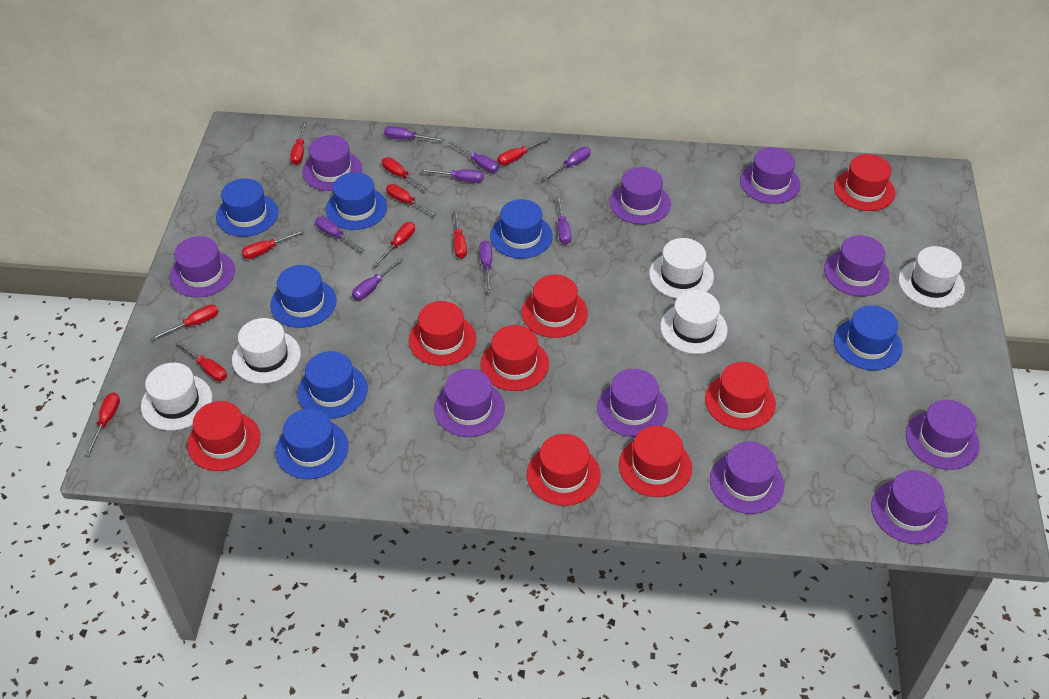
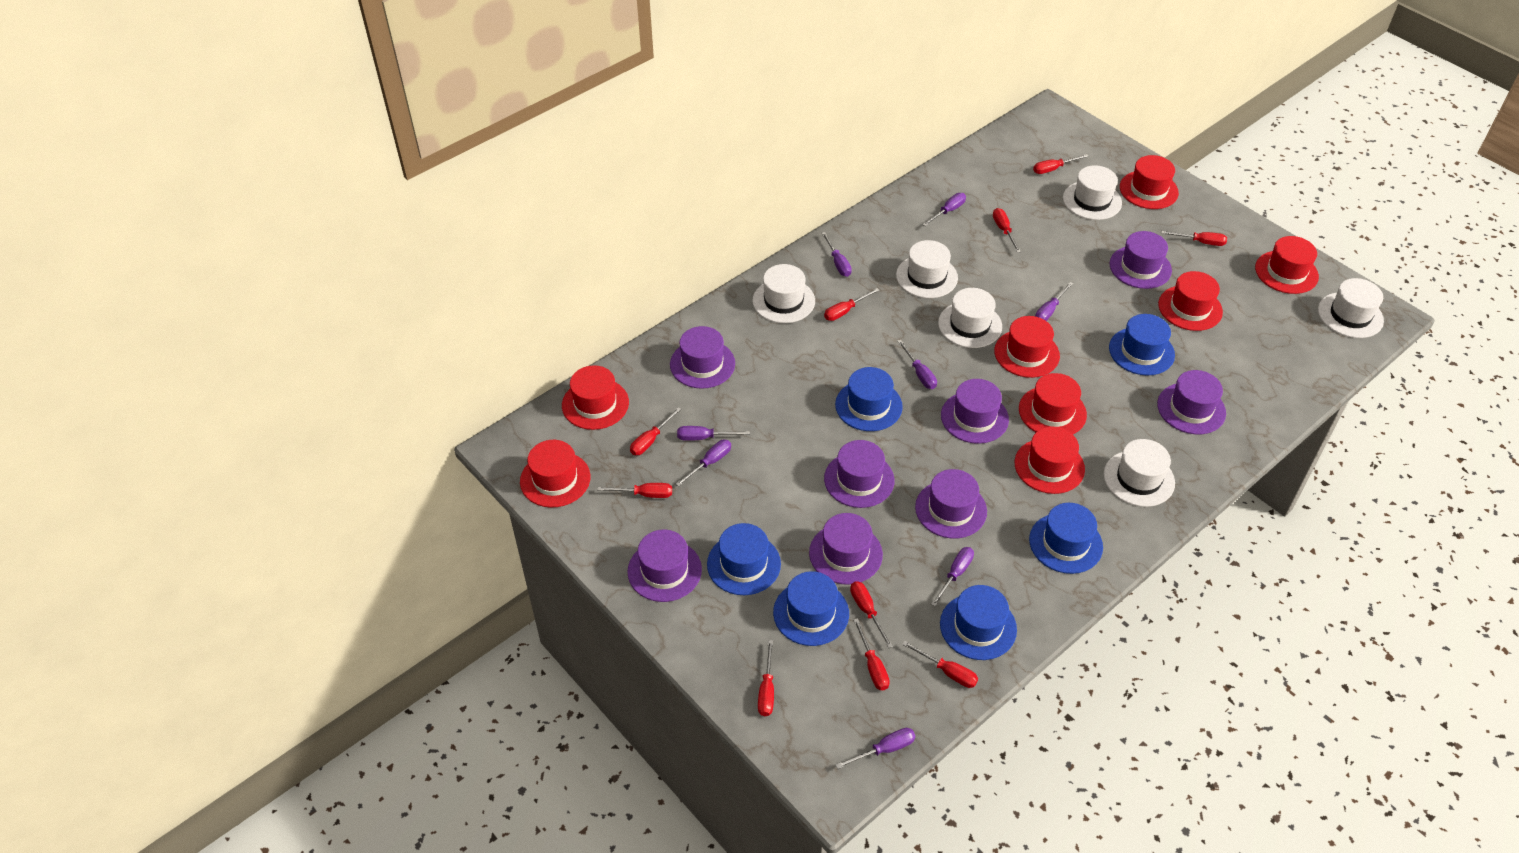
blue hat: [216,178,278,237] [270,265,337,328] [275,409,349,479] [297,351,368,419] [326,172,387,230] [490,199,553,259] [834,305,903,370] = 7 -> [707,523,781,595] [773,571,849,646] [835,367,903,431] [940,585,1017,660] [1029,503,1103,574] [1109,314,1175,375] = 6
purple hat: [170,236,235,298] [302,135,362,191] [434,369,505,437] [597,369,668,437] [610,167,671,225] [710,442,784,514] [740,147,801,204] [824,235,890,296] [871,470,948,544] [906,400,980,470] = 10 -> [627,530,702,602] [670,326,735,389] [809,513,883,585] [824,440,894,508] [915,469,987,539] [941,379,1009,444] [1110,231,1172,289] [1157,370,1226,434] = 8
white hat: [141,363,212,431] [232,318,301,384] [649,238,714,299] [660,290,728,354] [898,246,965,308] = 5 -> [753,264,815,323] [896,240,958,298] [938,288,1002,348] [1063,165,1122,220] [1104,439,1175,507] [1318,278,1384,338] = 6

